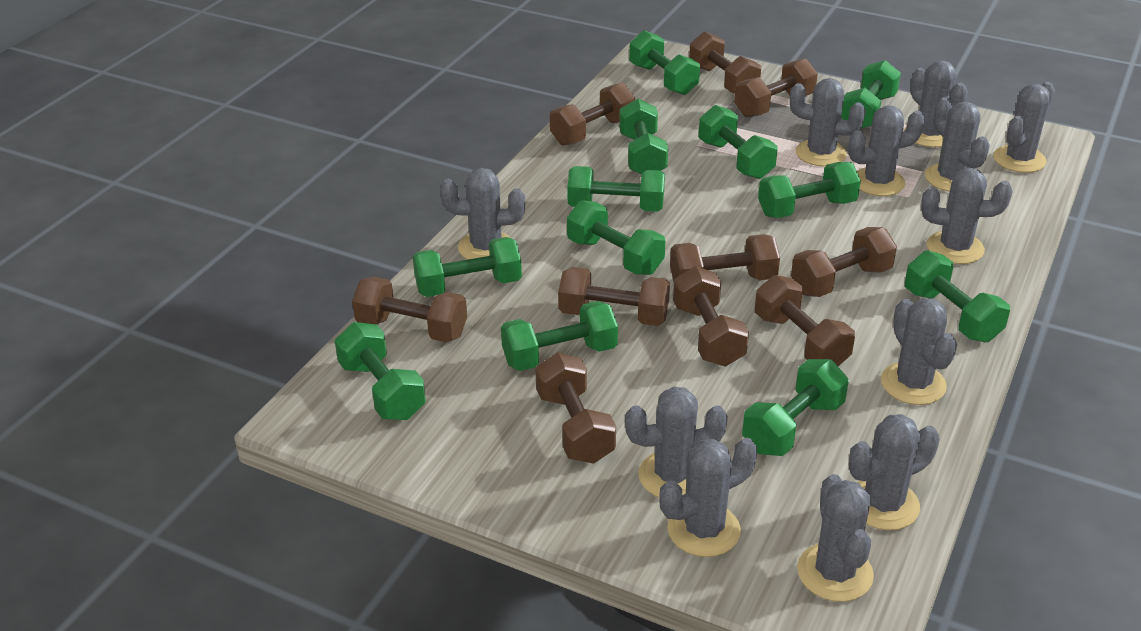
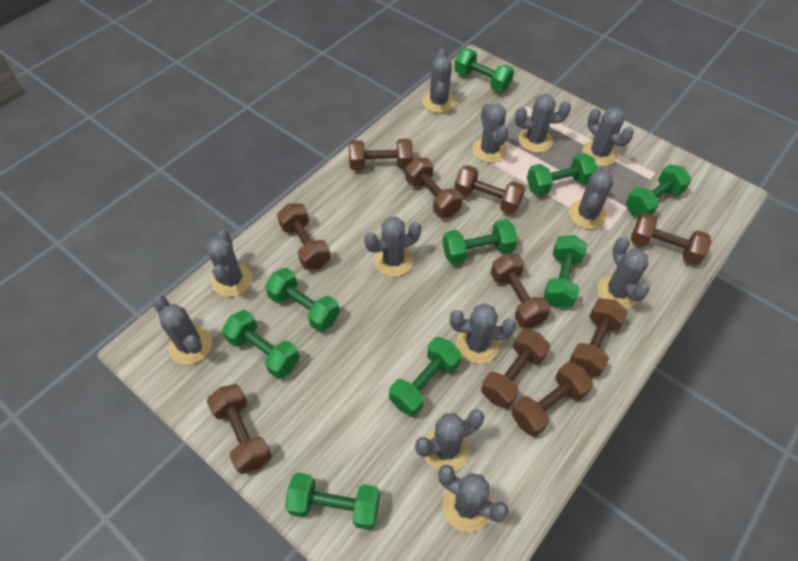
green dumbbell: [335,322,426,420] [413,237,522,297] [501,301,618,371] [567,166,665,212] [567,200,665,275] [619,99,668,175] [629,30,700,95] [698,105,778,179] [742,359,849,456] [758,162,861,218] [841,60,901,129] [905,250,1010,342] = 12 -> [222,310,300,379] [265,268,340,332] [285,472,380,530] [389,337,461,417] [443,219,518,265] [454,49,514,92] [527,153,598,196] [543,235,587,308] [626,164,692,217] = 9

